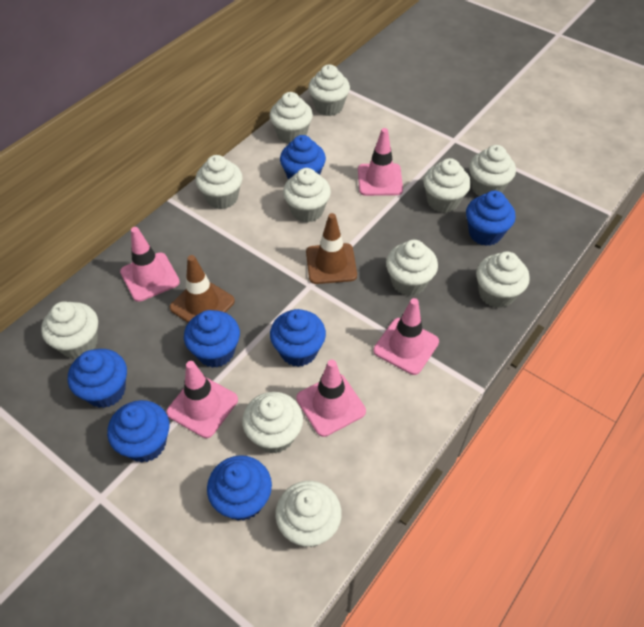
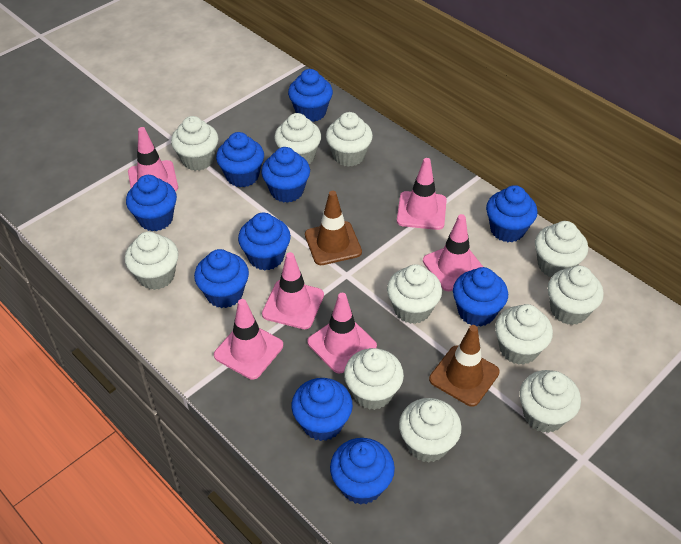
blue cupcake: [68,349,127,408] [107,400,169,463] [184,310,240,368] [207,455,272,521] [270,309,326,367] [280,135,326,180] [466,191,516,246] = 7 -> [126,175,177,231] [194,249,249,308] [216,132,264,187] [238,213,291,271] [261,147,310,203] [288,69,333,122] [292,378,353,441] [330,438,395,505] [453,267,508,327] [486,185,538,242] = 10
pink traffic cone: [120,227,180,302] [166,361,238,438] [296,360,366,437] [358,128,403,196] [373,298,439,375] = 5 -> [128,127,178,192] [214,299,283,380] [262,252,324,329] [307,293,377,373] [397,158,447,230] [423,214,483,291] = 6

